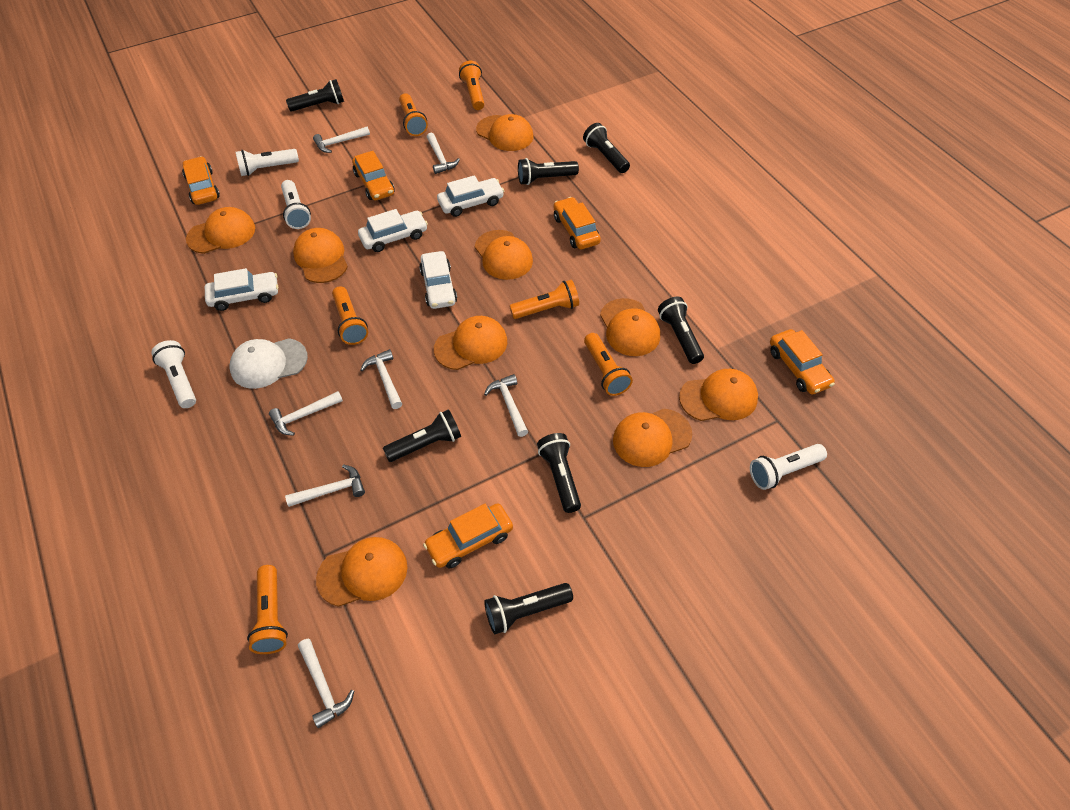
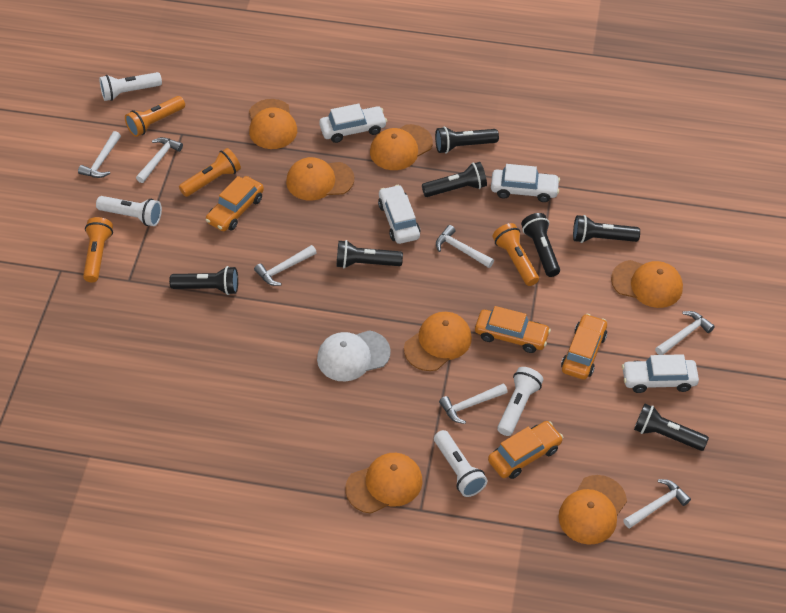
orange cap: [186,207,255,254] [293,228,348,283] [316,537,407,607] [434,316,507,370] [475,230,533,280] [476,114,533,151] [600,298,660,356] [613,408,692,467] [679,369,758,421] = 9 -> [249,99,297,149] [286,157,354,201] [346,453,423,514] [370,124,433,170] [404,312,472,371] [558,475,627,545] [611,260,683,308] = 7
orange car: [182,156,220,205] [352,151,395,200] [423,503,513,569] [553,197,601,249] [770,329,835,394] = 5 -> [205,176,264,232] [475,306,551,353] [488,421,563,479] [561,314,607,380] = 4
orange flashlight: [247,565,288,654] [332,286,368,345] [399,93,428,136] [459,61,484,110] [509,280,579,319] [584,333,633,396] = 6 -> [83,217,113,282] [125,96,185,137] [179,148,241,197] [493,223,539,286] = 4

